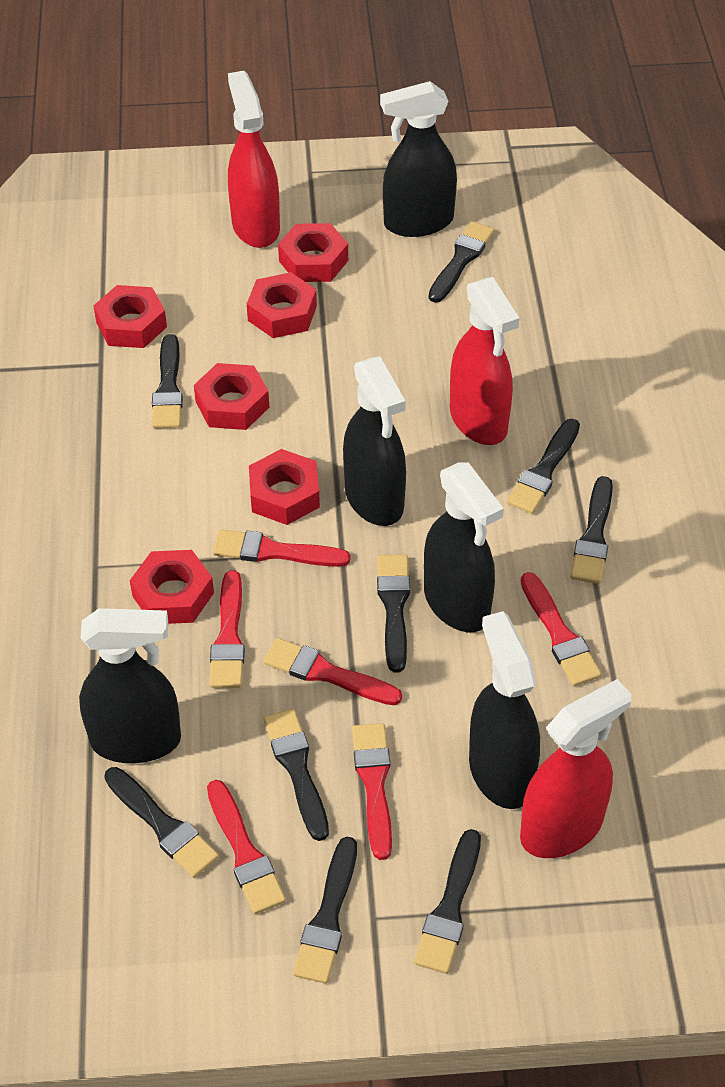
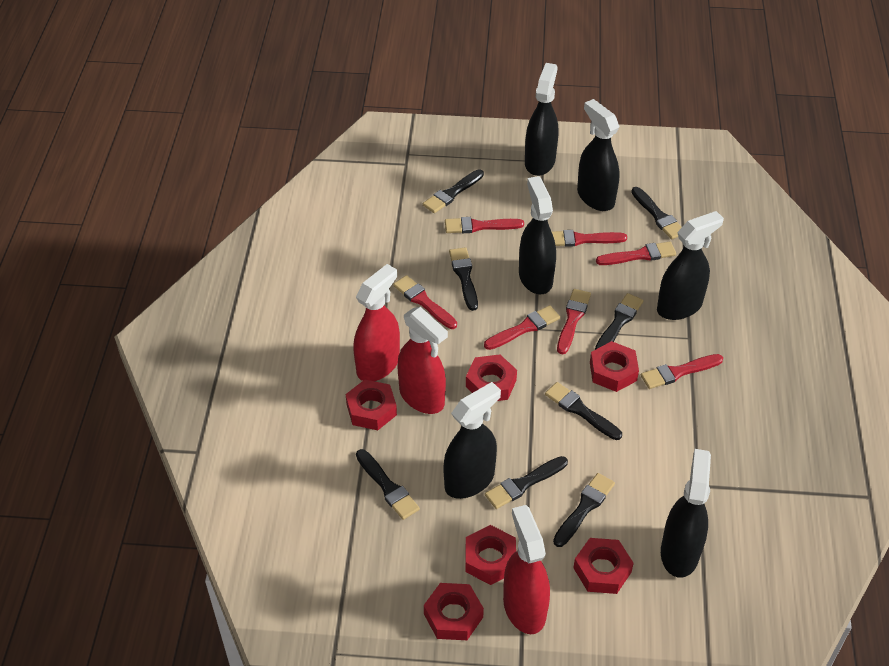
black brush: [104,767,219,878] [152,334,183,428] [264,709,329,841] [293,837,357,984] [377,555,410,672] [414,829,481,974] [429,221,494,303] [507,419,580,514] [570,476,613,584] = 9 -> [356,449,420,520] [423,169,484,213] [449,247,478,311] [485,456,568,509] [545,382,622,440] [553,473,615,547] [595,293,643,350] [631,187,682,239] = 8
black spray bottle: [79,608,181,763] [343,356,406,526] [380,81,457,237] [424,462,504,633] [469,611,540,809] = 5 -> [444,382,501,499] [519,176,556,294] [525,63,558,176] [577,99,620,211] [657,211,724,320] [661,449,711,578] = 6
red brush: [207,780,286,914] [209,571,245,688] [213,529,351,567] [263,638,402,705] [352,723,392,860] [521,572,602,686] = 6 -> [393,275,457,329] [445,217,524,233] [484,305,560,350] [552,230,627,247] [557,289,591,355] [596,242,676,265] [641,354,723,389] = 7

